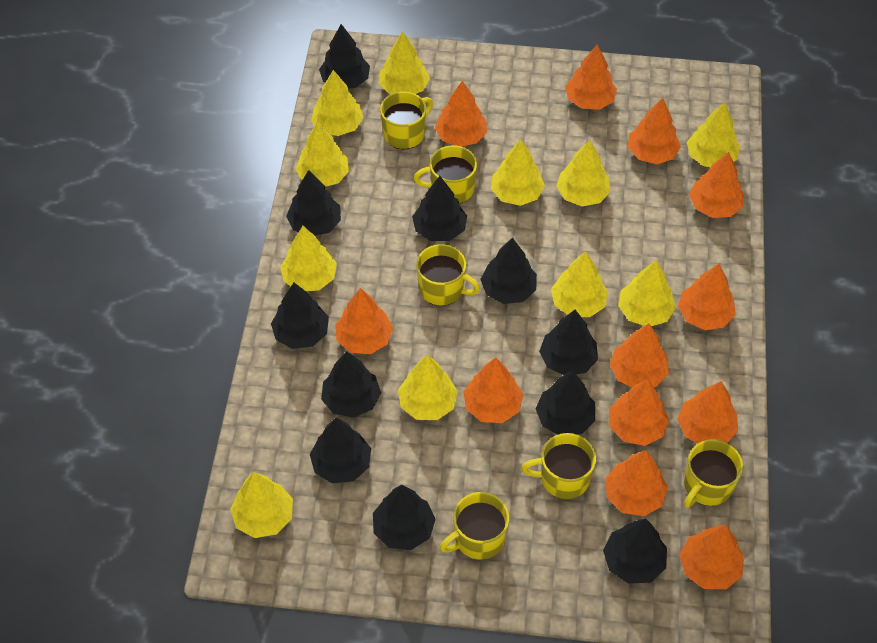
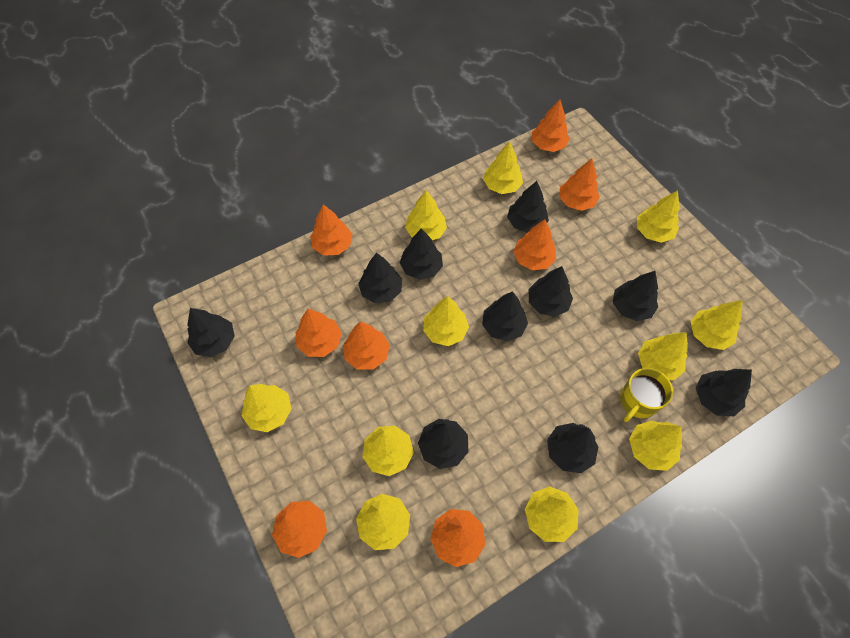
black tree: [271,283,329,349] [286,170,341,236] [310,418,371,483] [319,24,370,89] [321,351,381,418] [373,485,436,550] [412,176,467,241] [480,238,537,304] [536,370,595,435] [539,310,598,375] [603,519,667,584] = 11 -> [187,308,235,357] [358,253,402,303] [400,228,443,280] [418,419,468,469] [482,291,528,341] [507,181,549,233] [529,266,573,317] [547,423,598,473] [613,271,658,321] [696,369,752,416] = 10
orange tree: [335,288,393,354] [435,81,487,147] [463,357,523,423] [565,45,617,110] [605,450,668,516] [609,379,669,446] [610,323,669,388] [628,98,681,164] [677,381,738,444] [678,264,736,330] [679,525,744,589] [689,152,743,218] = 12 -> [272,501,327,558] [296,308,342,357] [310,204,353,256] [343,321,390,370] [430,509,485,567] [513,219,556,270] [532,99,570,152] [559,159,600,211] = 8
yellow mug: [380,92,433,149] [414,145,477,204] [416,244,480,306] [440,492,509,560] [521,433,596,499] [684,439,743,508] = 6 -> [620,368,673,422] = 1

